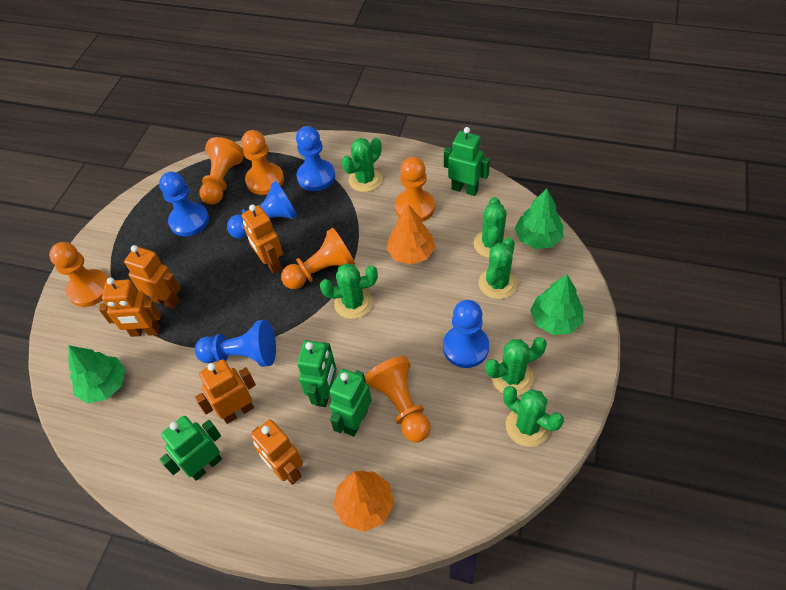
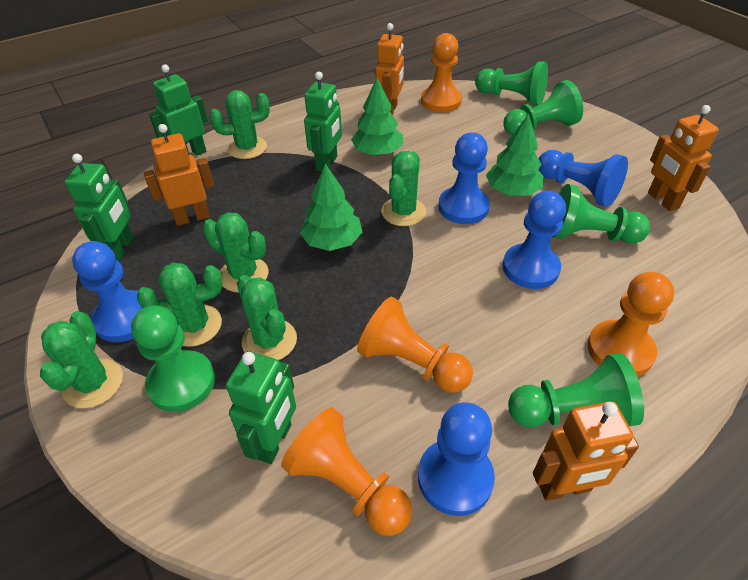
green pawn: none = 0 -> [131,306,215,412] [475,61,548,106] [503,80,583,135] [508,353,644,427] [552,184,650,244] = 5
orange pawn: [49,242,108,307] [200,137,244,204] [241,130,284,195] [281,228,355,289] [365,356,431,442] [395,157,435,222] = 6 -> [281,407,412,536] [357,297,473,393] [421,33,462,112] [587,272,674,376] = 4
orange robot: [99,277,161,337] [124,245,181,309] [195,359,256,424] [242,204,283,274] [251,419,303,485] = 5 -> [144,124,214,226] [375,23,404,115] [533,401,639,501] [648,105,719,211] = 4
orange tree: [333,470,394,532] [387,205,435,265] = 2 -> none = 0

